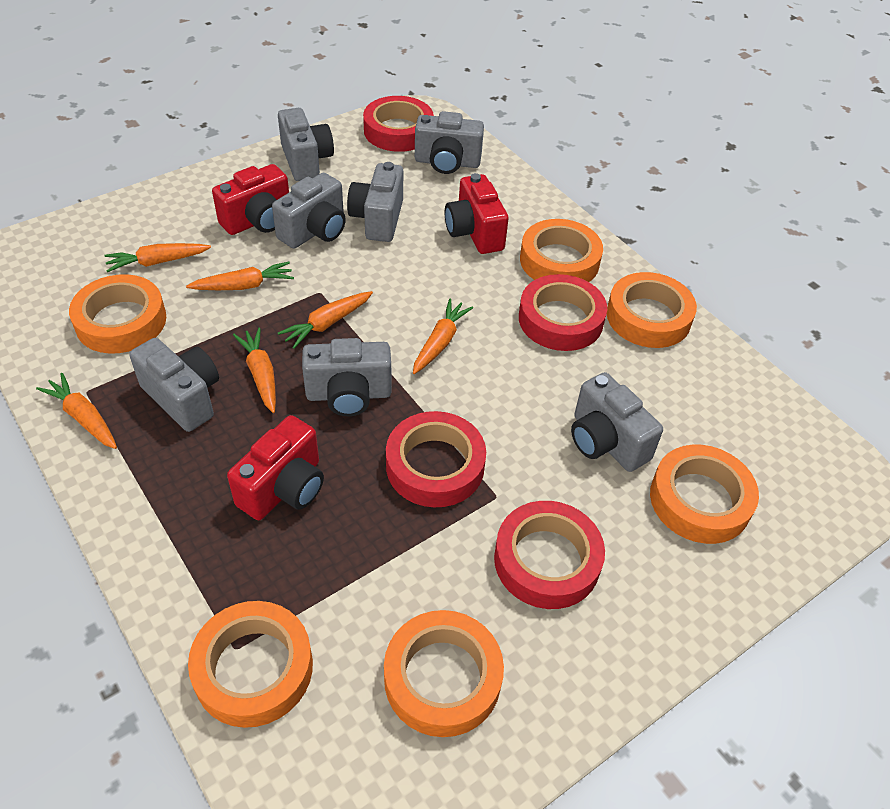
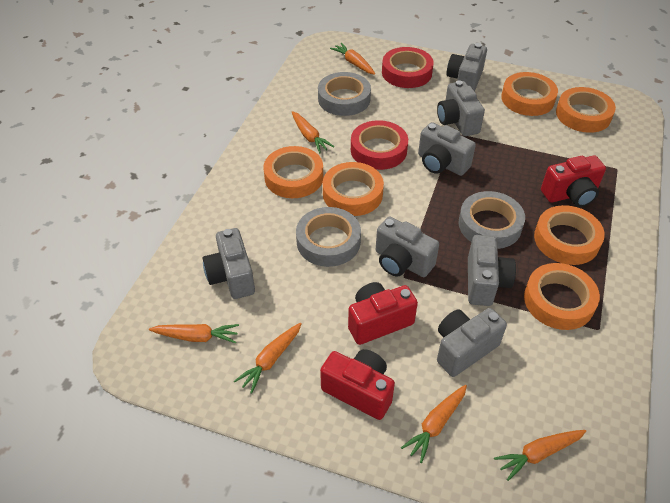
grey tape: none = 0 -> [296,207,361,267] [318,72,371,116] [459,191,525,249] = 3
red tape: [363,96,434,152] [386,411,486,507] [494,501,605,609] [519,274,607,351] = 4 -> [351,120,408,170] [382,47,434,88] = 2

